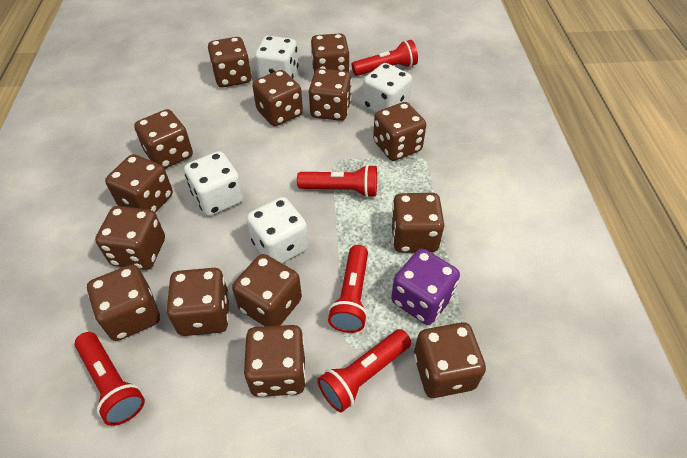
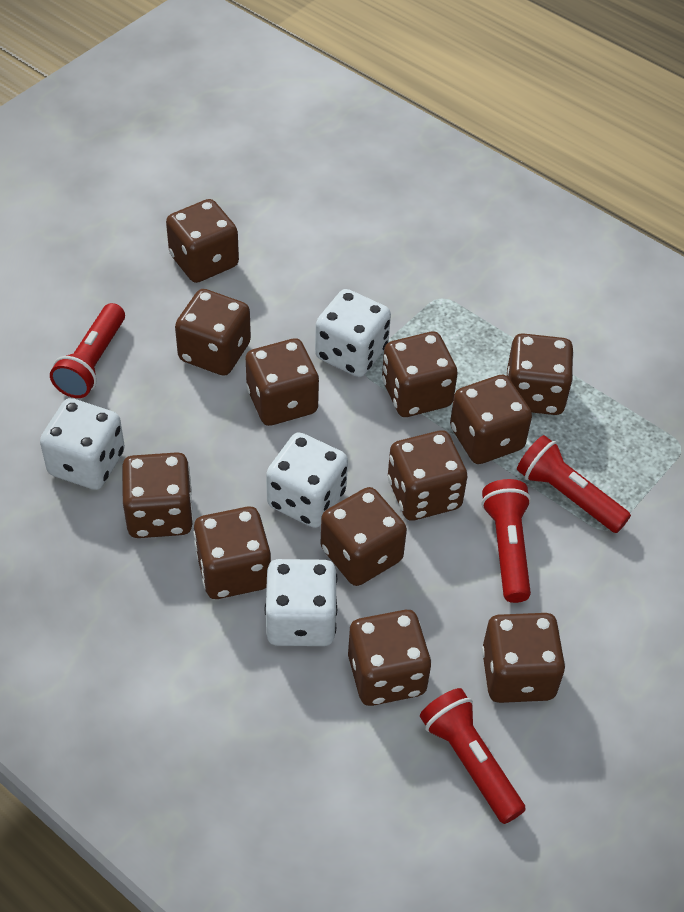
brown dice: [87,264,160,341] [95,206,165,270] [105,154,173,213] [134,109,193,169] [166,268,229,336] [208,37,252,87] [232,254,302,326] [244,325,306,397] [252,70,303,126] [309,69,352,121] [311,33,350,75] [373,102,426,161] [391,193,444,253] [414,322,486,398] = 14 -> [122,452,193,538] [166,199,239,283] [175,289,251,376] [193,506,271,599] [246,338,319,426] [320,487,407,586] [348,610,431,706] [382,332,458,417] [388,430,468,520] [450,375,532,464] [482,613,565,703] [507,333,574,415] = 12
purple dice: [391,249,460,325] = 1 -> none = 0
red flashlight: [74,332,145,426] [297,164,377,198] [317,329,411,412] [328,245,368,333] [352,40,418,76] = 5 -> [50,303,125,398] [420,688,526,824] [481,479,531,603] [517,435,631,533] = 4

